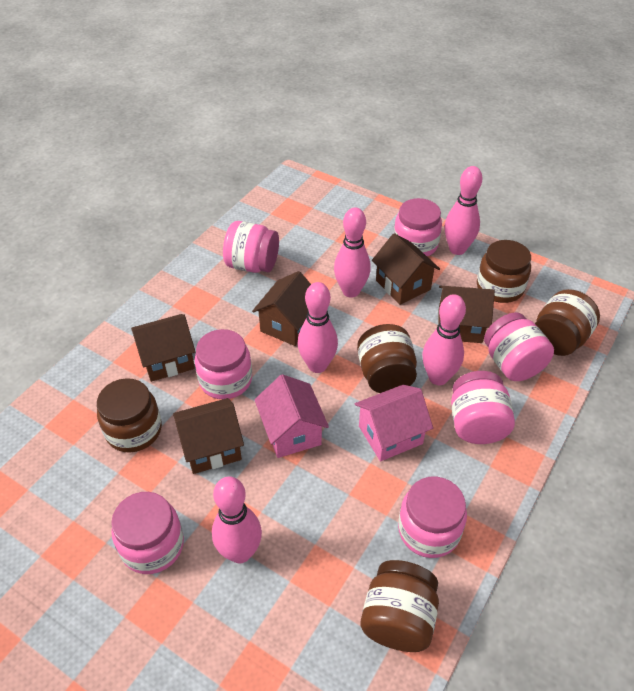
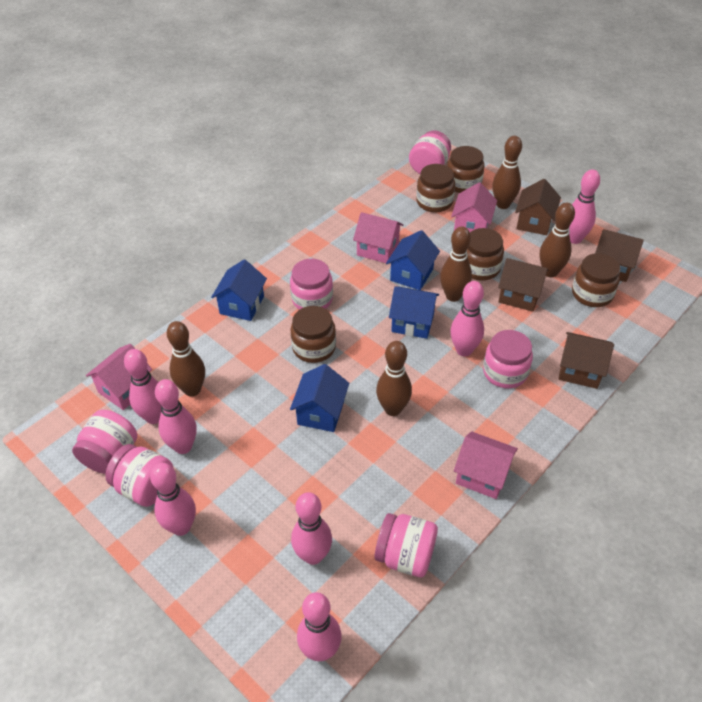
blue house: none = 0 -> [211,259,267,321] [290,364,349,432] [386,230,440,290] [389,287,439,339] = 4
brown bowling pin: none = 0 -> [167,321,205,397] [376,341,412,416] [440,226,472,302] [492,136,522,209] [540,202,575,277] = 5
brown house: [131,314,196,382] [173,398,244,474] [252,271,311,346] [372,233,440,305] [438,286,495,343] = 5 -> [498,258,548,312] [515,179,561,235] [558,332,614,389] [595,229,644,282] = 4
pink bowling pin: [212,476,262,563] [298,282,338,373] [334,207,371,298] [422,294,466,385] [445,166,482,255] = 5 -> [124,349,161,424] [150,463,196,536] [155,379,197,454] [291,492,332,565] [297,592,342,661] [450,281,484,357] [569,170,600,244] = 7
pink house: [254,374,329,458] [355,385,433,461] = 2 -> [86,344,152,410] [353,212,403,263] [451,182,497,232] [454,431,518,499] = 4
pink jar: [111,492,184,574] [195,329,252,399] [223,221,279,273] [394,198,442,256] [398,477,467,558] [451,371,515,444] [484,312,554,381] = 7 -> [72,410,137,474] [105,444,173,507] [290,259,333,310] [375,513,438,577] [409,130,451,174] [483,330,533,388] = 6

